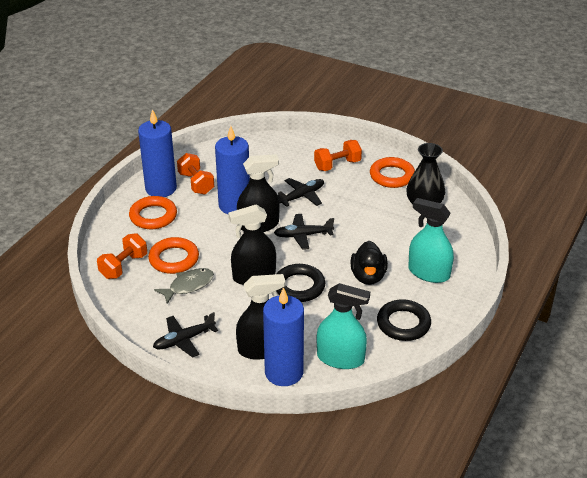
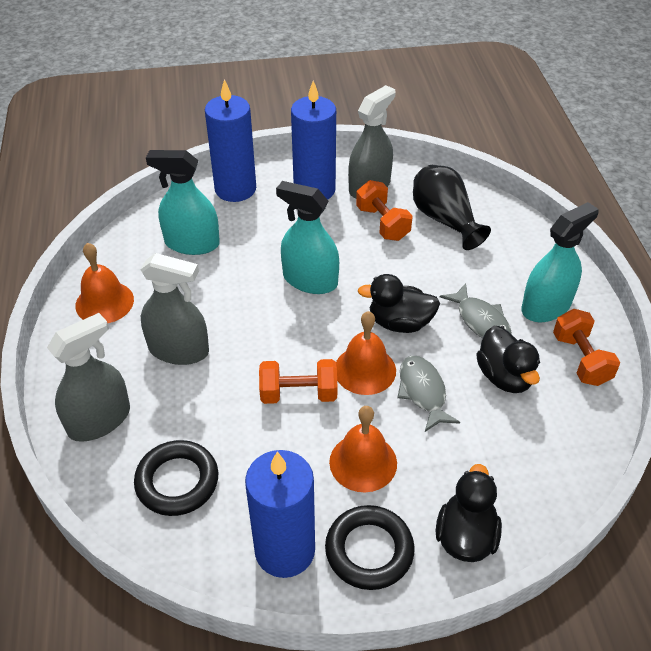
black duck: [350,241,388,285] = 1 -> [358,274,440,333] [436,464,502,562] [476,326,540,393] = 3
black plane: [153,312,218,358] [274,214,334,250] [278,178,324,207] = 3 -> none = 0
black spray bottle: [228,205,276,285] [236,274,285,360] [237,154,280,232] = 3 -> none = 0
grey fish: [154,268,214,304] = 1 -> [397,356,460,432] [440,283,512,338] = 2
grey spray bottle: none = 0 -> [47,313,130,442] [140,253,209,365] [348,85,396,198] = 3
orange bell: none = 0 -> [75,243,134,323] [329,406,397,492] [336,311,396,395] = 3
orange ring: [129,196,177,229] [148,237,199,274] [370,157,415,188] = 3 -> none = 0
turquoise spray bottle: [317,283,370,369] [408,198,454,283] = 2 -> [146,150,220,255] [276,181,339,294] [521,202,599,322] = 3

